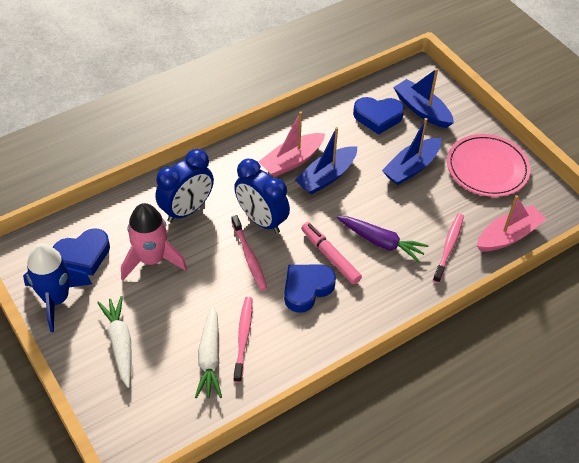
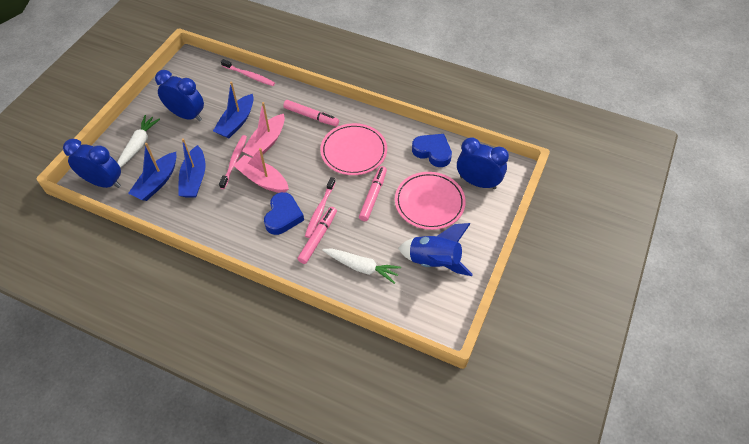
blue clock: [155,149,214,222] [234,159,290,234] = 2 -> [63,139,121,188] [155,70,204,121] [457,137,509,189] = 3
blue heart: [53,228,110,276] [284,265,336,313] [353,97,404,135] = 3 -> [264,192,304,235] [412,134,452,167] = 2
pink marker: [301,222,362,285] = 1 -> [283,100,339,126] [297,207,337,264] [359,166,387,221] = 3
pink plate: [447,134,531,197] = 1 -> [320,123,387,175] [395,172,466,230] = 2
pink rocket: [121,203,187,280] = 1 -> none = 0
purple carrot: [337,216,429,263] = 1 -> none = 0

